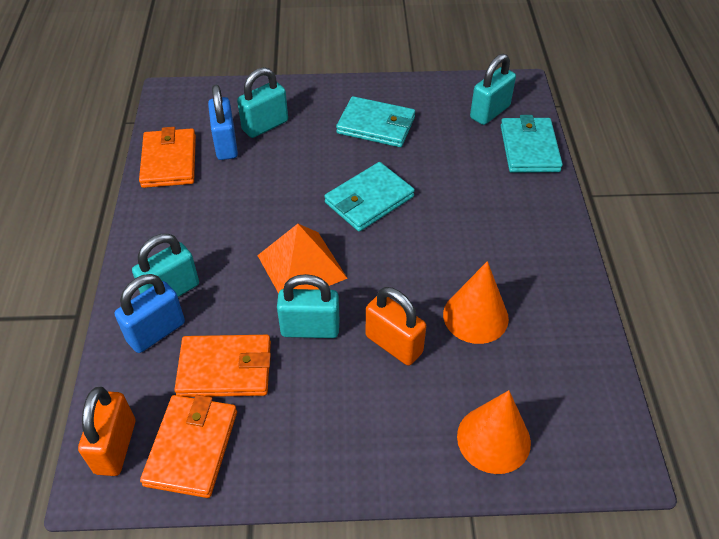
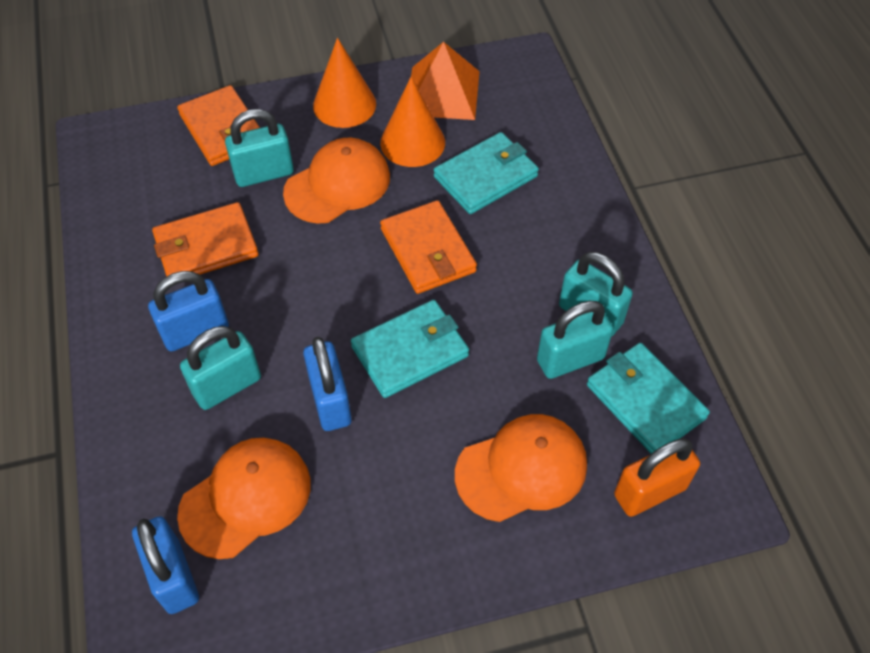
blue padlock: [115,274,185,353] [208,85,238,160] = 2 -> [132,516,199,614] [148,271,229,351] [303,337,352,431] = 3
orange cap: none = 0 -> [177,438,311,559] [283,138,390,223] [455,414,587,522] = 3
orange padlock: [78,387,135,476] [366,287,426,366] = 2 -> [614,438,700,517] = 1

